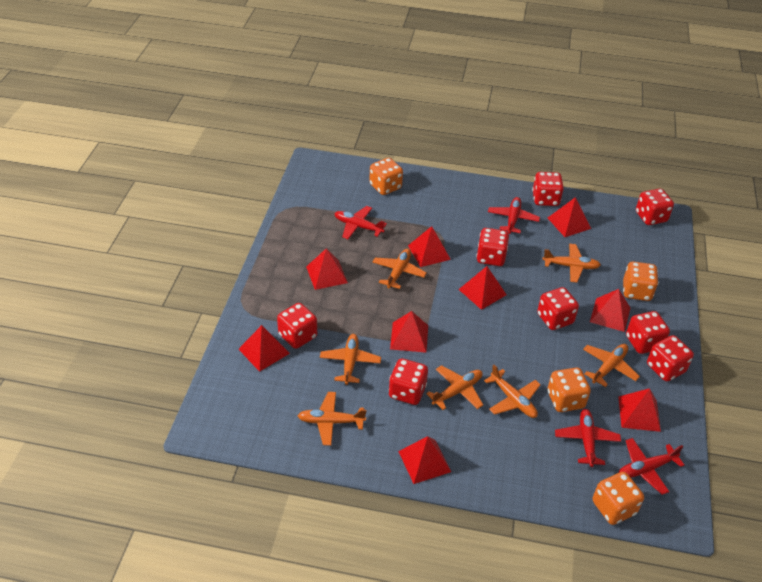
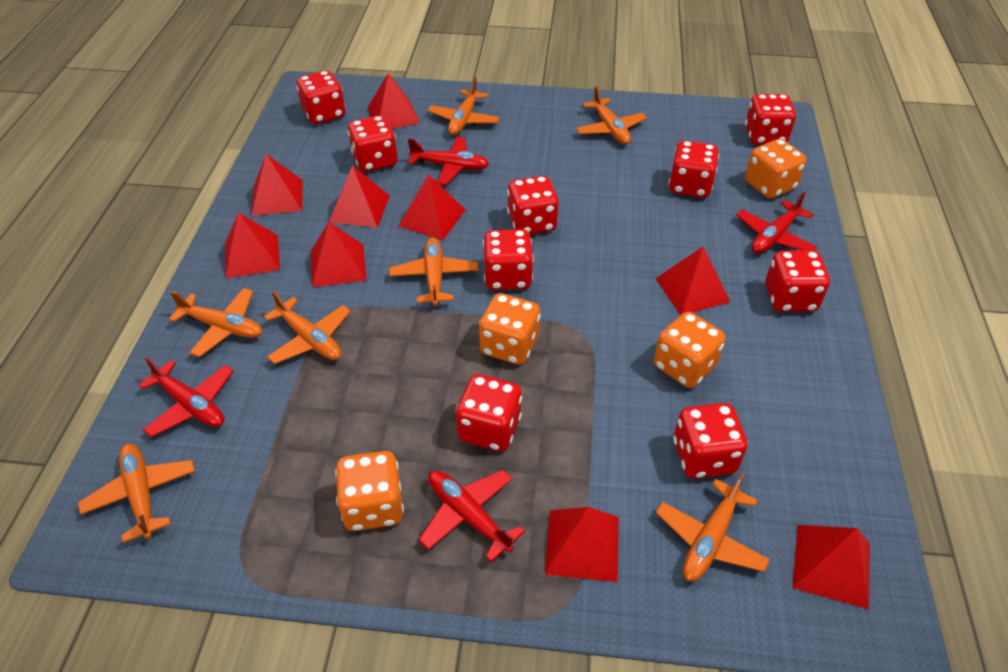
red dice: [277,303,317,349] [389,358,428,405] [476,228,509,266] [532,172,564,206] [537,287,579,330] [626,311,670,354] [636,189,674,225] [647,335,694,381] = 8 -> [296,70,345,124] [348,115,397,172] [456,374,522,451] [483,229,534,290] [507,176,558,234] [669,140,719,198] [673,403,748,479] [745,94,796,145] [765,250,830,312] = 9

